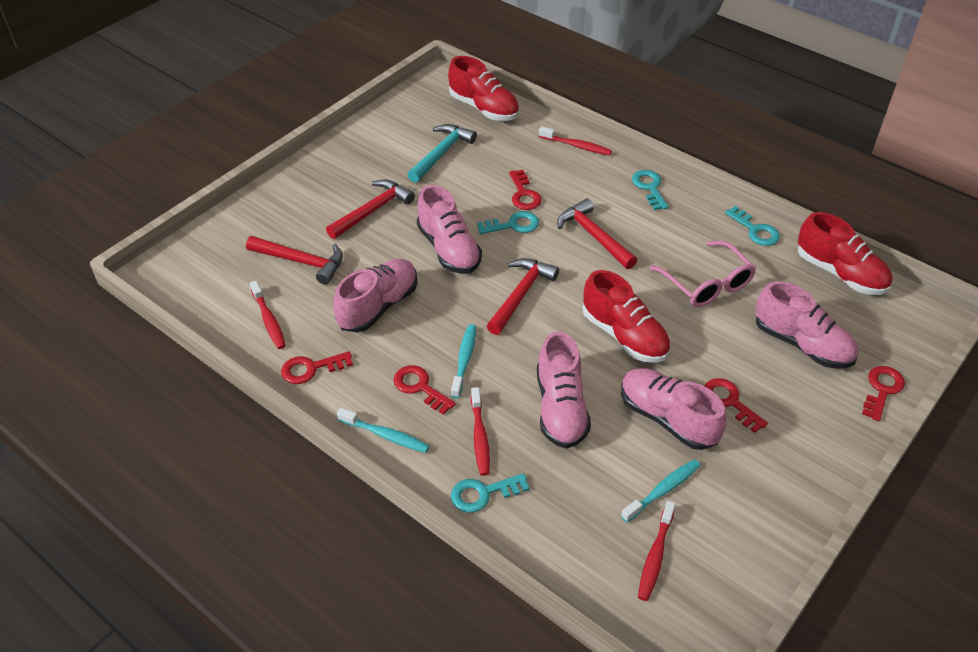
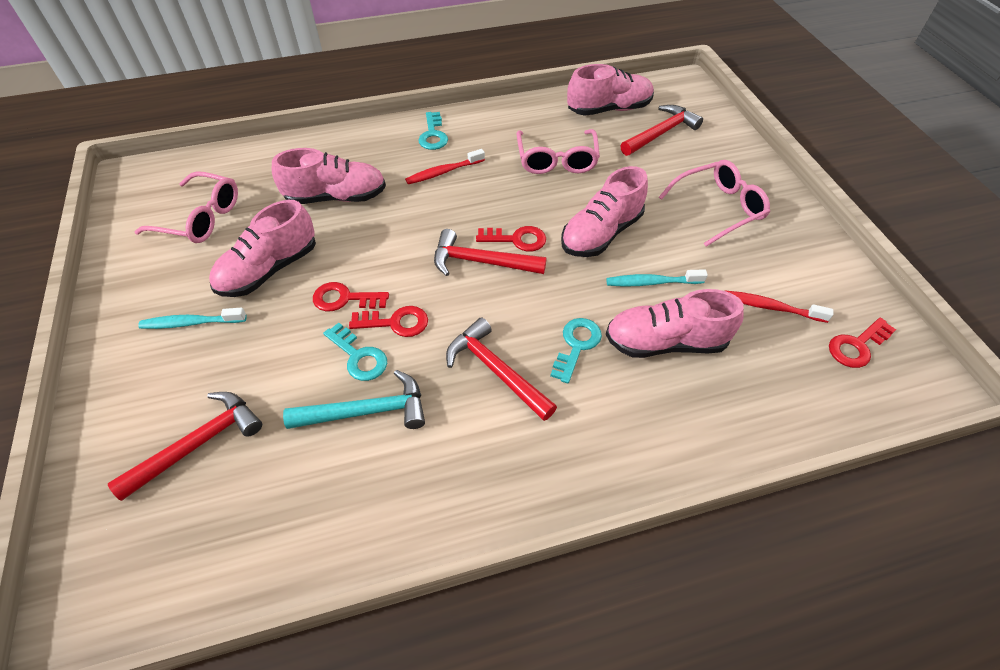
pink glasses: [650,241,756,307] = 1 -> [134,171,238,243] [517,129,600,174] [659,160,770,247] = 3
red key: [281,351,353,384] [394,365,456,414] [509,170,542,210] [704,378,768,433] [862,366,905,421] = 5 -> [313,282,389,311] [349,306,428,337] [476,226,546,251] [829,318,896,368] = 4
red shoe: [448,56,519,121] [583,270,671,363] [798,212,892,295] = 3 -> none = 0
red toothbrush: [250,281,286,349] [471,387,490,476] [539,126,612,156] [638,501,676,601] = 4 -> [405,149,485,184] [725,290,833,323] = 2
turquoise key: [451,473,529,513] [477,211,539,234] [632,170,668,210] [725,206,780,246] = 4 -> [323,323,387,381] [418,112,448,150] [550,318,602,384] = 3
turquoise toothbrush: [337,408,429,453] [451,324,476,398] [621,459,701,522] = 3 -> [138,308,247,329] [606,269,708,287] = 2

